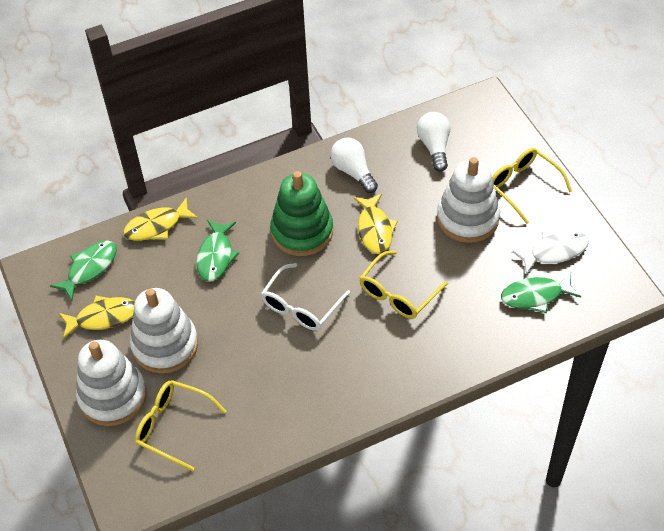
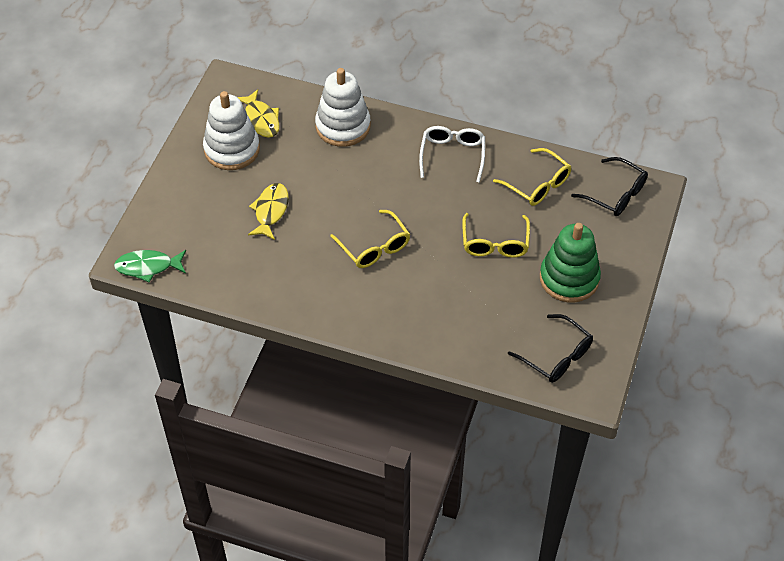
black glasses: none = 0 -> [508,314,593,383] [571,157,648,216] = 2
green fish: [50,240,117,301] [196,220,239,282] [501,272,581,313] = 3 -> [114,250,186,283] = 1
white fish: [512,231,589,275] = 1 -> none = 0
white light bulb: [331,138,378,193] [417,112,450,172] = 2 -> none = 0
white stacking toy: [76,340,146,426] [130,288,198,374] [437,157,500,243] = 3 -> [203,91,260,170] [315,68,370,147] = 2
yellow fish: [59,296,135,339] [123,197,198,241] [353,193,398,254] = 3 -> [238,89,280,138] [248,183,289,240] = 2

